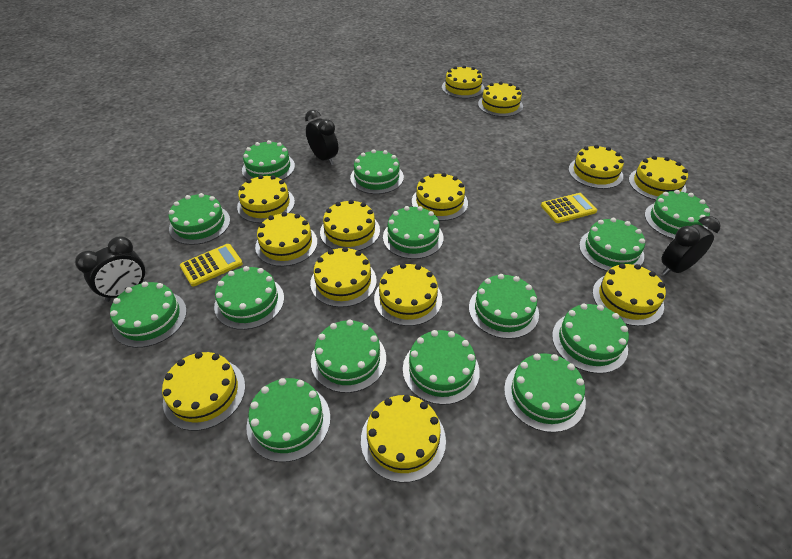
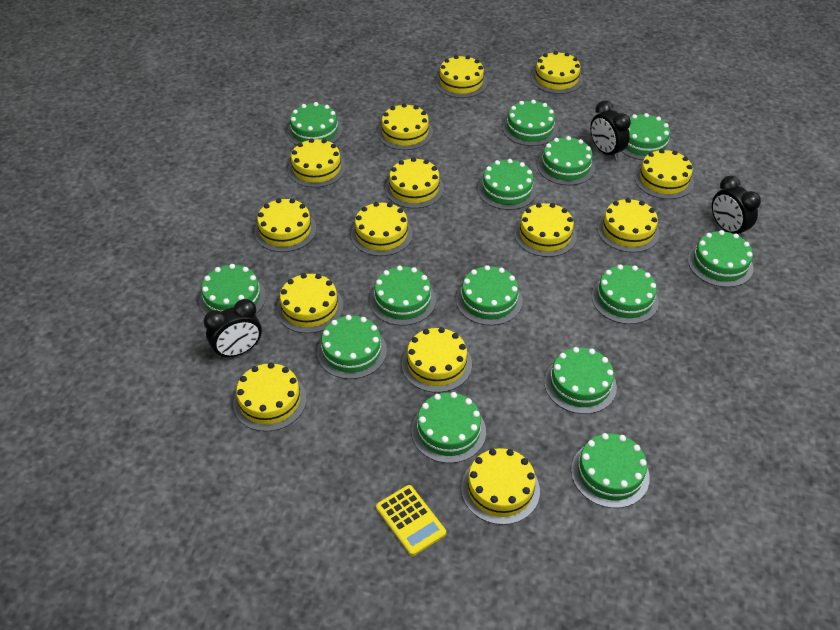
yellow cake: [162,352,245,431] [237,175,295,223] [255,212,317,266] [310,247,377,307] [320,200,380,251] [361,395,446,483] [374,263,442,326] [412,173,468,221] [442,65,484,98] [478,81,523,117] [568,145,624,189] [593,263,666,326] [629,156,688,200] = 13 -> [233,363,307,432] [254,198,316,252] [276,273,343,333] [288,138,346,188] [351,202,413,256] [378,103,433,150] [385,157,444,209] [402,327,472,393] [435,55,487,98] [461,448,540,525] [514,203,577,257] [531,51,583,94] [597,198,660,253] [634,149,694,199] = 14
yellow calculator: [180,244,243,286] [541,193,597,223] = 2 -> [376,485,446,556] = 1

